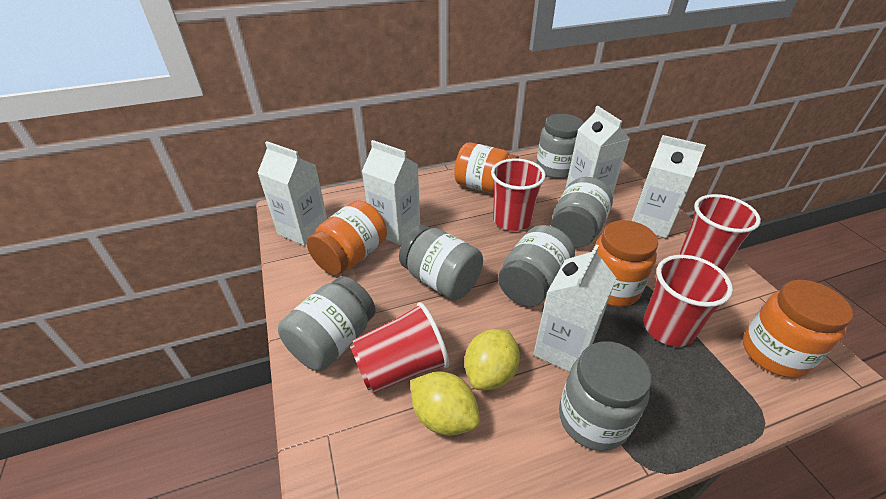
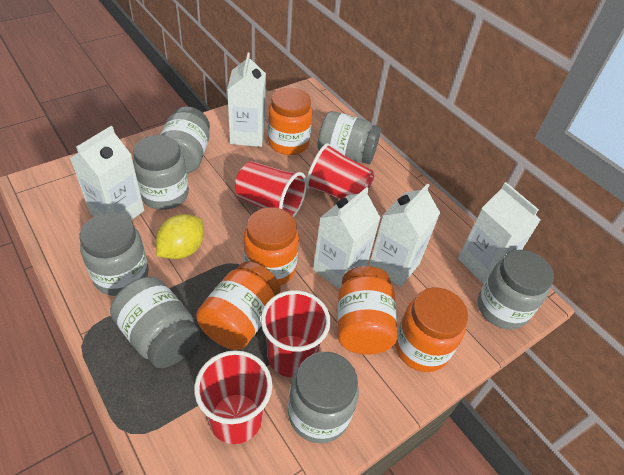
grey jar: [278,276,376,371] [399,225,483,300] [498,225,575,307] [536,114,584,179] [551,177,613,248] [559,341,651,451] = 6 -> [79,213,149,296] [110,276,200,368] [133,135,189,210] [160,107,210,173] [288,352,359,443] [317,111,381,164] [478,250,554,330] = 7
orange jar: [307,200,387,275] [454,142,519,194] [595,220,658,307] [743,280,853,378] = 4 -> [196,261,281,350] [243,207,299,286] [268,88,313,155] [337,266,398,355] [395,288,468,372] = 5
yellow lemon: [410,371,480,436] [464,329,520,390] = 2 -> [156,214,204,259] = 1

